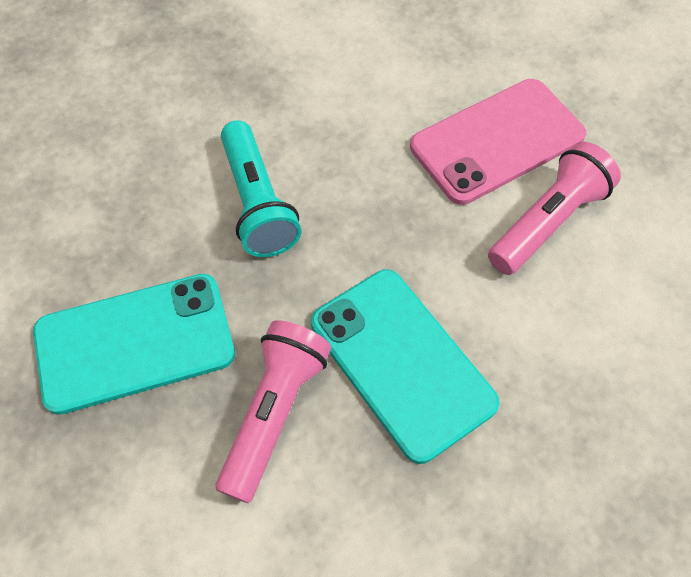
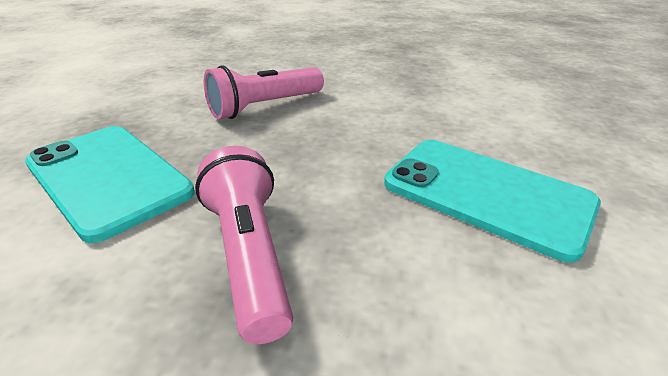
pink phone: [410,79,586,205] = 1 -> none = 0
turquoise flashlight: [221,120,301,257] = 1 -> none = 0

